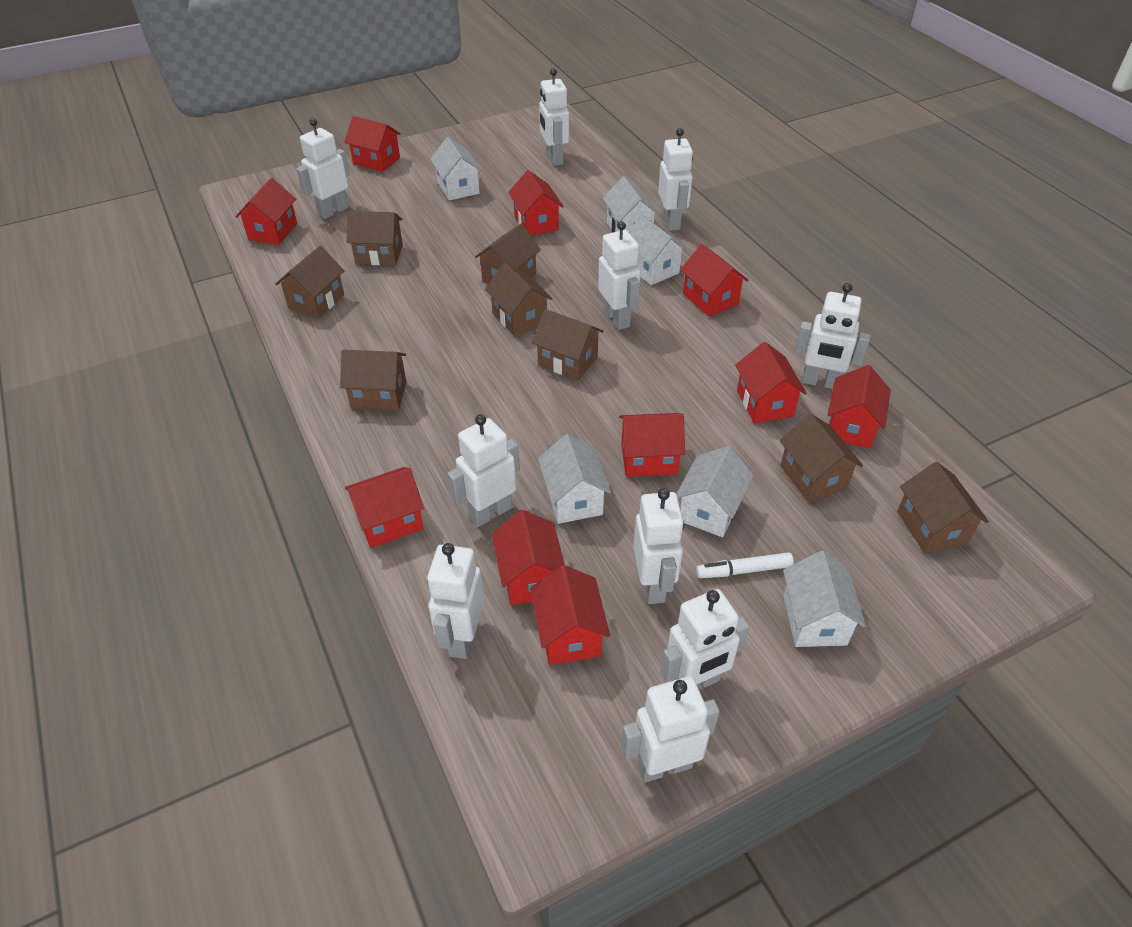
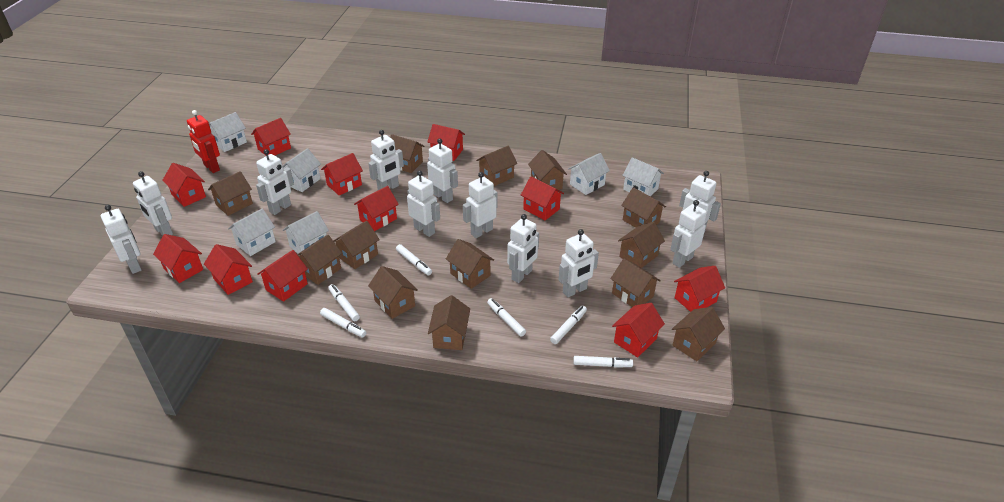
brown house: [276,246,344,319] [340,350,406,410] [347,211,403,265] [475,224,541,284] [485,262,553,337] [532,309,603,380] [780,414,863,502] [897,462,989,554] = 8 -> [208,171,253,216] [297,235,342,285] [333,221,380,269] [368,266,418,319] [390,134,425,173] [428,295,470,350] [446,239,494,289] [476,146,517,186] [528,150,567,191] [610,259,661,307] [618,221,665,268] [621,187,666,228] [672,307,725,361] = 13
red house: [235,178,297,245] [344,116,401,172] [345,467,424,548] [492,510,565,605] [508,170,564,236] [530,565,610,665] [619,413,685,477] [680,244,748,317] [735,342,807,423] [827,365,891,449] = 10 -> [153,234,203,283] [162,163,206,207] [204,244,253,295] [251,118,291,156] [257,250,308,302] [321,153,363,195] [354,186,399,231] [428,124,465,161] [521,177,564,221] [612,303,665,357] [674,266,725,312] = 11
red robot: none = 0 -> [187,110,220,173] = 1
white marker: [696,552,794,578] = 1 -> [320,308,366,337] [328,284,360,321] [396,244,432,275] [487,298,526,337] [550,306,587,344] [573,356,633,368] = 6
white robot: [296,118,350,219] [427,543,484,659] [447,414,520,527] [539,68,569,166] [598,221,641,330] [621,676,720,782] [633,488,684,604] [658,128,693,231] [660,589,749,687] [795,283,870,389] = 10 -> [101,205,142,274] [133,171,173,236] [256,149,294,215] [368,130,404,190] [407,171,440,237] [427,138,458,203] [463,172,498,238] [507,214,539,283] [559,229,599,297] [670,200,707,268] [679,171,721,233] = 11

